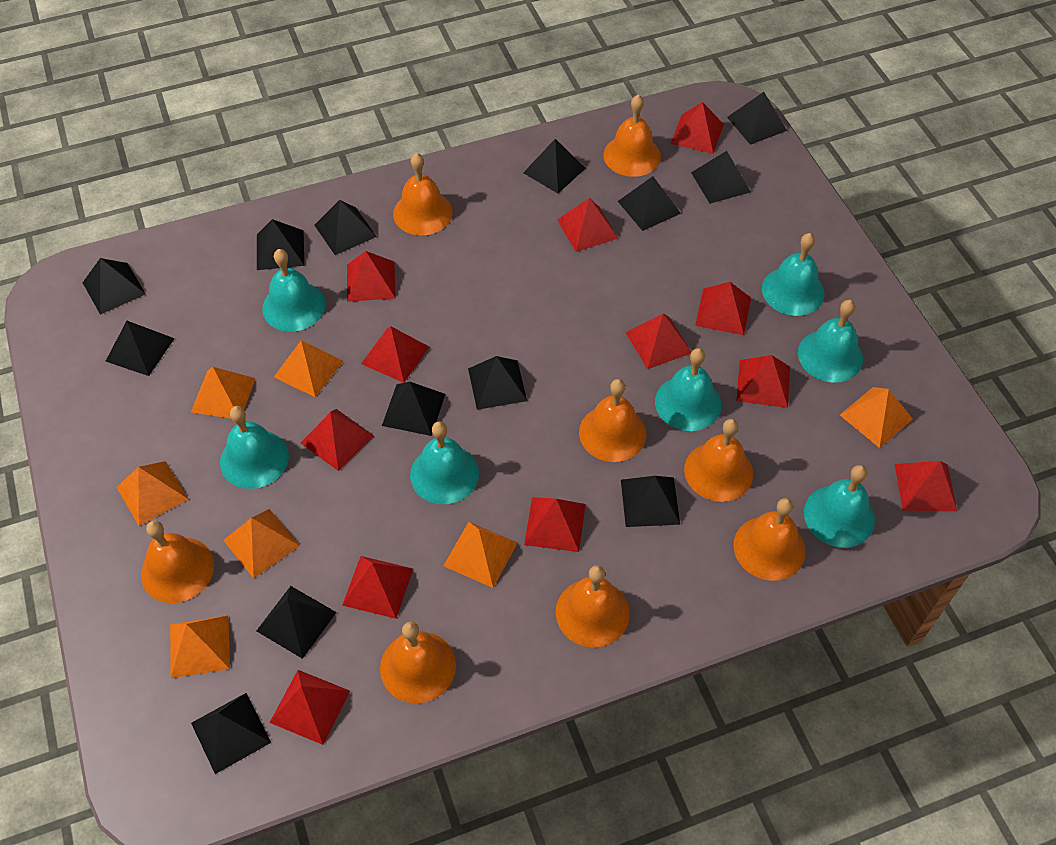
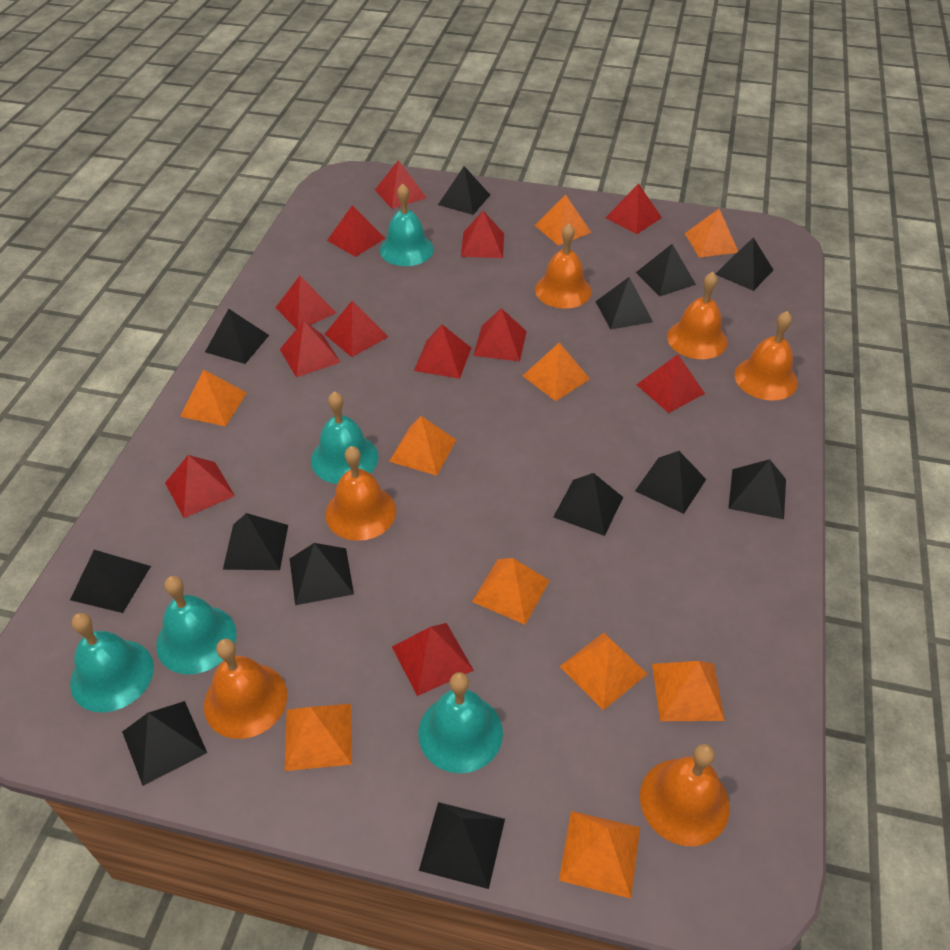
orange bell: [141,520,214,603] [380,622,456,703] [393,153,453,235] [556,565,630,648] [579,379,647,462] [603,95,661,177] [684,419,753,502] [734,498,805,581] = 8 -> [204,639,287,739] [325,446,396,541] [535,224,592,309] [640,744,730,846] [667,272,728,359] [734,311,798,400] = 6
orange pyramid: [117,461,189,526] [170,615,230,678] [191,367,256,419] [223,509,300,578] [274,340,343,397] [444,522,518,588] [840,387,913,448] = 7 -> [180,370,247,426] [285,704,352,771] [389,416,456,476] [472,558,550,624] [523,343,590,401] [535,195,591,246] [559,811,640,898] [560,633,647,710] [652,661,725,721] [685,209,738,258] = 10
turquoise bell: [220,406,289,489] [262,249,326,332] [410,421,479,504] [655,348,721,431] [762,233,824,316] [798,300,863,383] [804,465,875,548] = 7 -> [70,613,154,712] [156,576,236,674] [311,391,378,484] [380,183,434,266] [418,672,503,773] = 5

